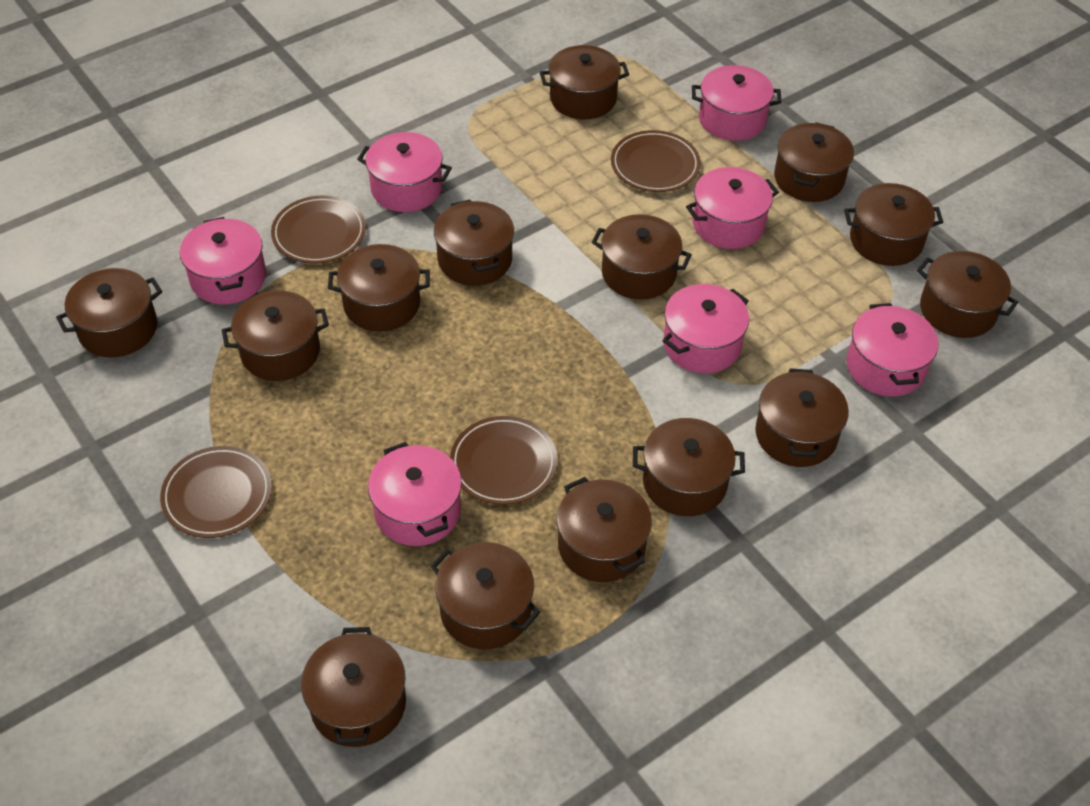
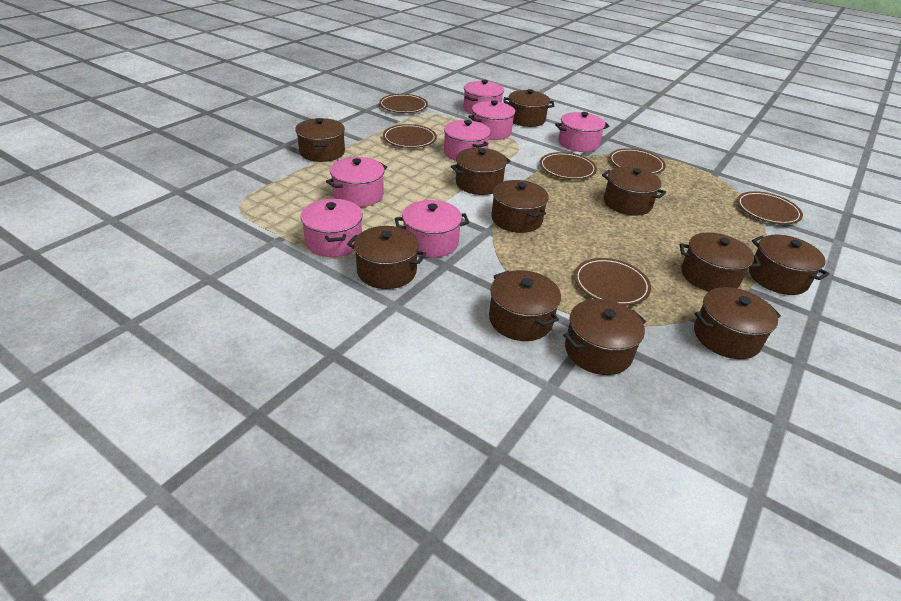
brown plate: [160,446,272,538] [271,196,366,263] [450,416,558,505] [611,130,701,192] = 4 -> [379,94,428,113] [383,124,437,148] [540,152,597,180] [574,258,651,306] [609,148,666,174] [737,191,803,224] = 6
brown pot: [56,268,162,357] [222,291,329,381] [301,627,406,747] [328,244,430,331] [431,542,540,649] [434,200,514,286] [540,45,629,119] [557,477,652,582] [592,214,692,300] [633,418,745,516] [755,368,849,467] [774,122,854,202] [844,183,943,266] [917,251,1018,338] = 14 -> [295,118,345,162] [347,226,426,289] [451,148,511,195] [489,270,561,341] [491,180,549,233] [504,89,554,127] [563,299,646,375] [602,166,666,216] [680,232,760,292] [694,287,781,359] [749,235,830,295] = 11

